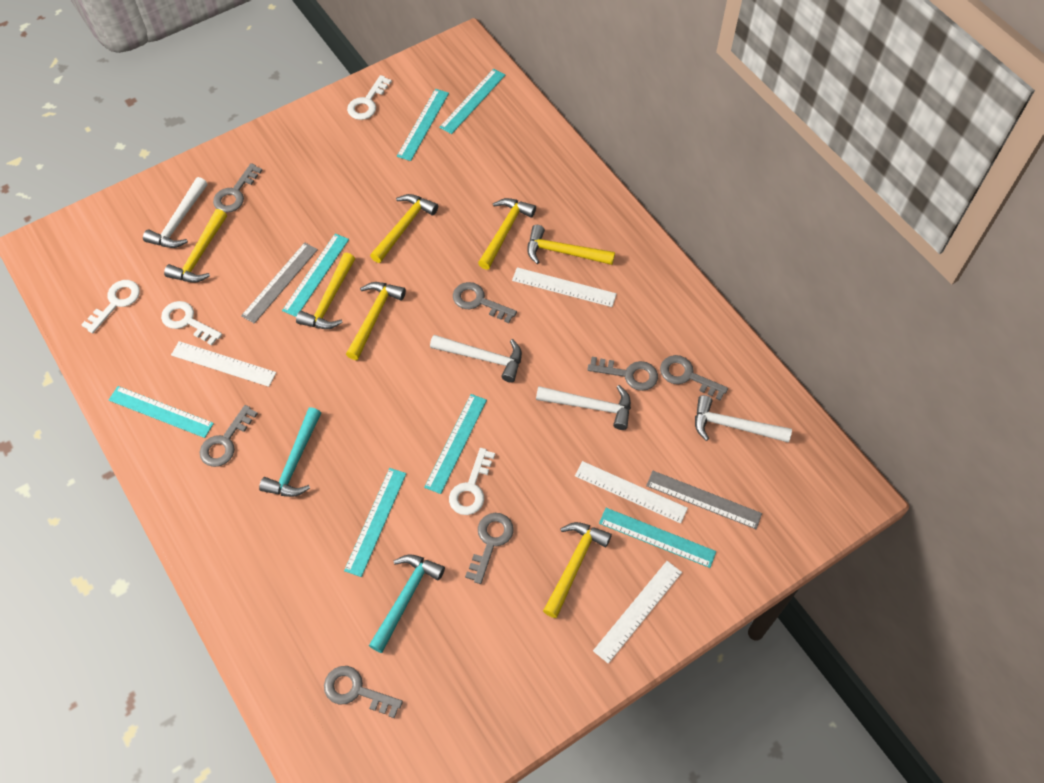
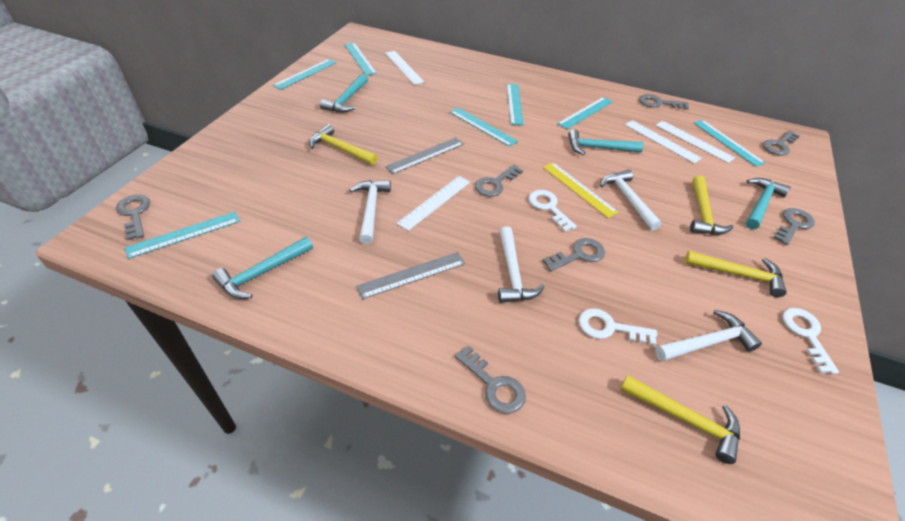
turquoise hammer: [259,407,321,497] [369,554,445,653] = 2 -> [212,237,313,299] [320,74,368,113] [568,129,644,155] [746,178,791,229] = 4
white key: [81,280,140,333] [161,301,222,345] [347,75,392,120] [449,448,495,515] = 4 -> [529,190,577,232] [579,308,657,345] [782,308,839,374] = 3
yellow hammer: [164,209,227,283] [296,253,355,329] [346,282,406,360] [370,194,438,263] [478,198,536,270] [527,225,615,265] [543,522,612,618] = 7 -> [309,124,378,165] [620,375,740,464] [685,251,787,297] [690,176,733,235] = 4
yellow ruler: none = 0 -> [543,163,619,218] = 1

